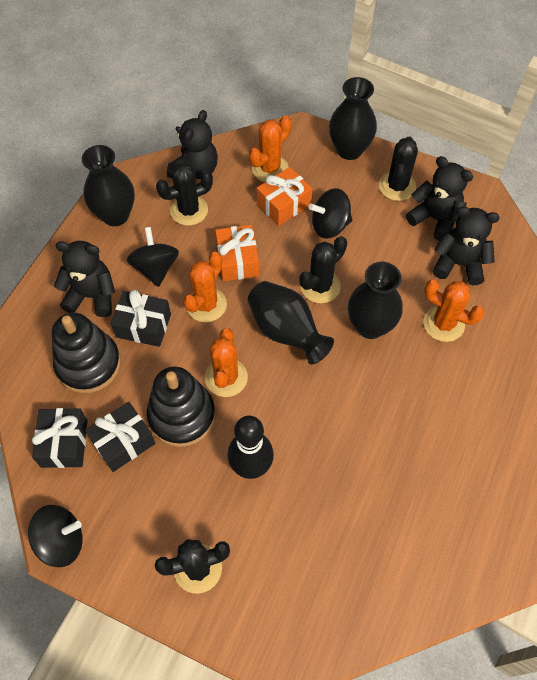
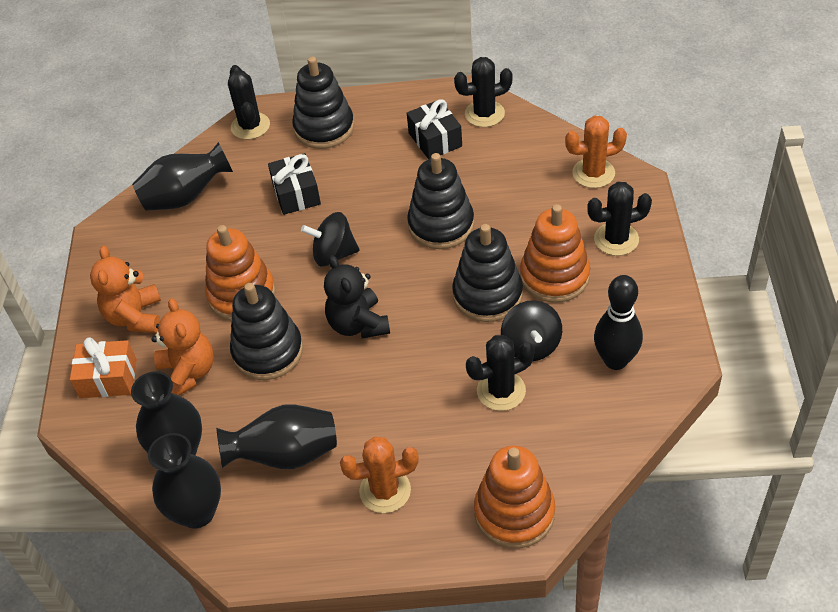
black gift: [32,408,87,468] [85,402,155,472] [111,290,171,347] = 3 -> [268,153,321,215] [407,99,462,160] = 2
black spinning top: [28,505,83,567] [127,227,179,287] [308,188,352,239] = 3 -> [301,212,359,266] [501,300,562,361] = 2
black stacking toy: [52,313,121,393] [147,367,215,447] = 2 -> [230,283,303,380] [292,56,354,149] [407,153,474,249] [452,224,523,322] = 4
black teddy bear: [54,241,115,317] [167,110,218,179] [406,156,473,241] [433,206,500,285] = 4 -> [324,255,390,339] = 1
orange cactus: [183,252,227,322] [205,328,248,397] [249,116,291,182] [424,280,485,342] = 4 -> [340,437,419,513] [565,116,627,188] = 2
orange gift: [215,225,259,281] [257,167,312,226] = 2 -> [70,337,137,398] = 1
orange stacking toy: none = 0 -> [205,225,276,321] [474,445,555,549] [520,204,590,303] = 3
orange teddy bear: none = 0 -> [90,246,161,333] [151,298,214,396] = 2

